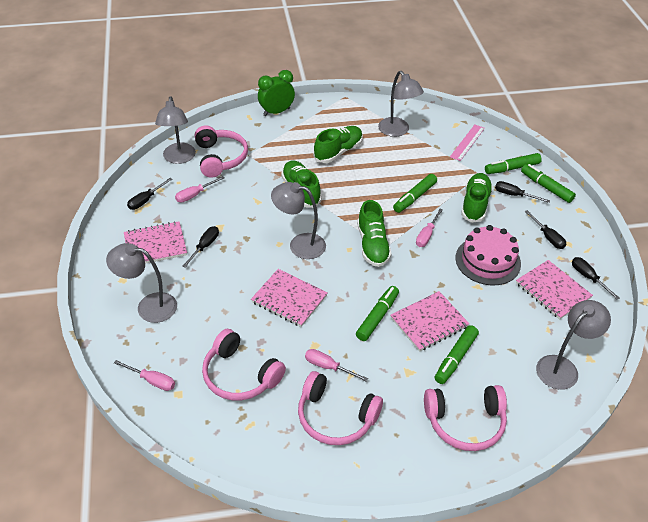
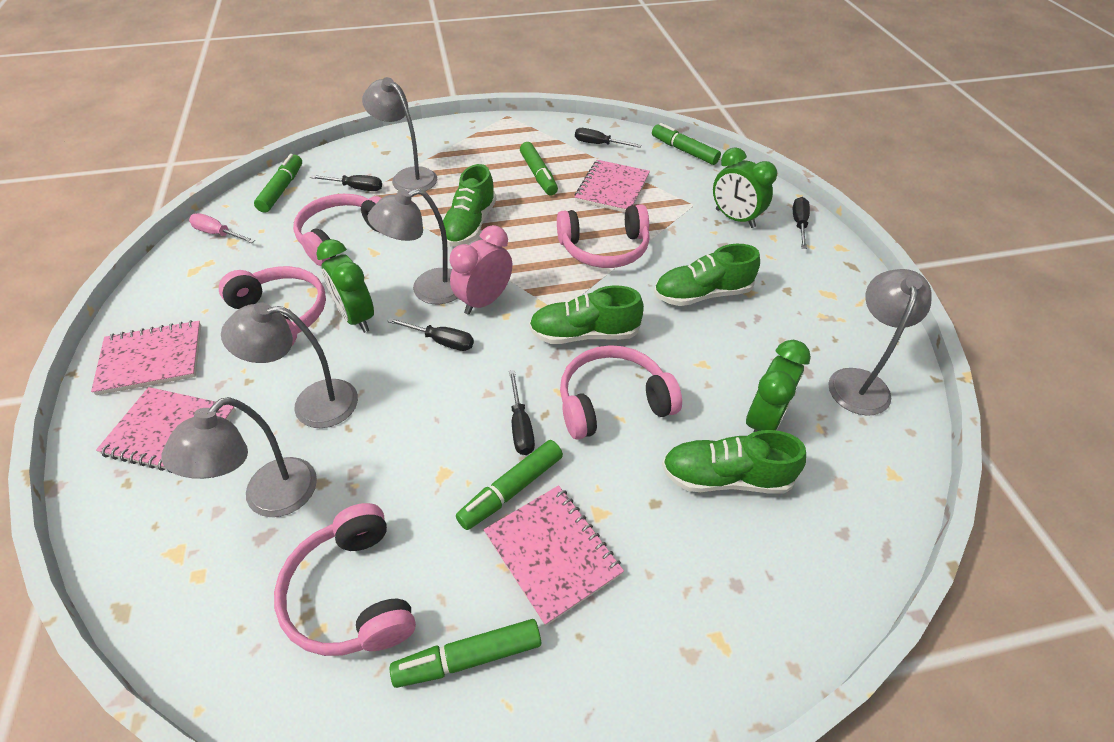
green clock: [258,70,295,116] = 1 -> [316,239,374,333] [713,147,777,228] [746,340,811,432] = 3
pink cake: [456,225,521,285] = 1 -> none = 0
pink clock: none = 0 -> [449,225,512,315] = 1
pink headphones: [195,126,248,178] [202,329,286,400] [298,371,383,445] [424,385,507,451] = 4 -> [219,266,326,345] [274,503,416,656] [293,194,381,266] [557,204,650,268] [560,345,682,440] = 5
pink ruler: [450,124,485,161] = 1 -> none = 0
pink screwdriver: [114,360,175,391] [175,176,225,203] [305,349,368,381] [416,209,443,247] = 4 -> [189,213,255,243] = 1

